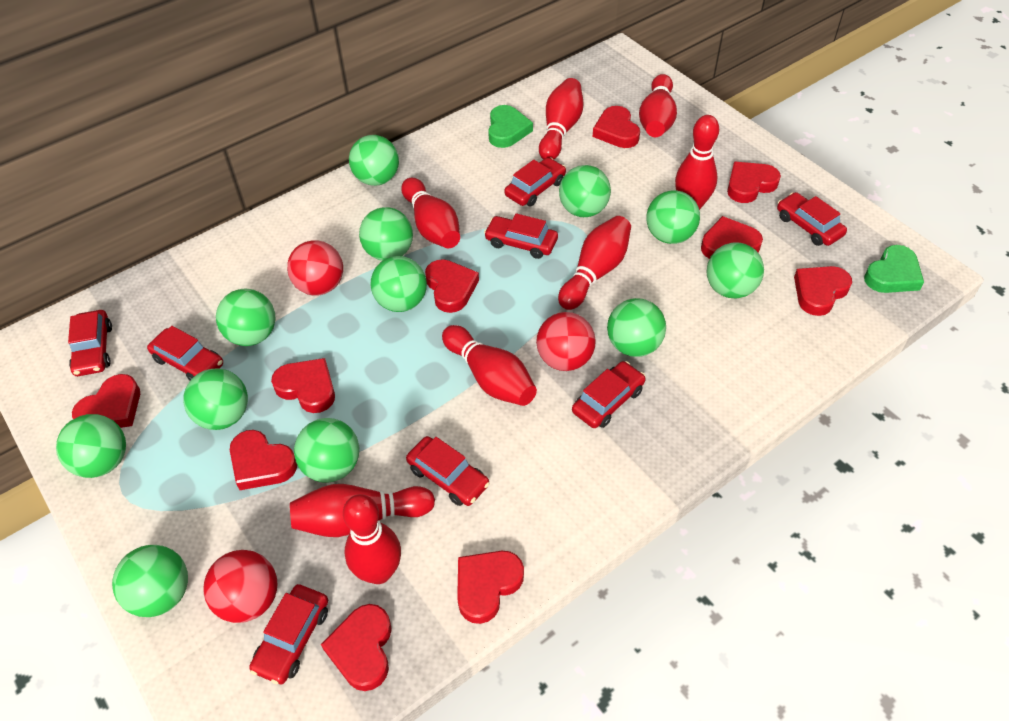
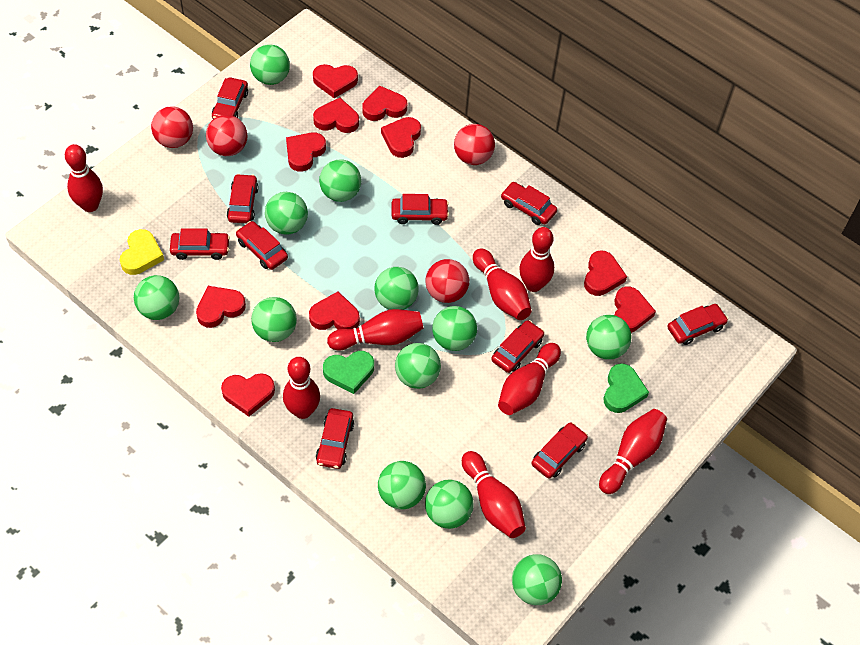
red ball: [203,550,278,623] [287,240,343,296] [536,312,596,371] = 3 -> [151,106,193,148] [206,115,247,156] [425,259,469,303] [454,124,495,165] = 4
red car: [68,310,112,376] [147,326,223,381] [249,584,328,684] [406,436,490,506] [484,213,558,259] [504,157,566,206] [572,361,646,428] [777,192,847,246] = 8 -> [170,228,230,260] [212,78,248,119] [227,174,259,223] [236,221,288,270] [316,408,354,469] [392,194,449,225] [491,320,544,373] [501,182,557,225] [531,422,588,479] [667,304,728,345] = 10
yellow heart: none = 0 -> [120,229,164,275] = 1

